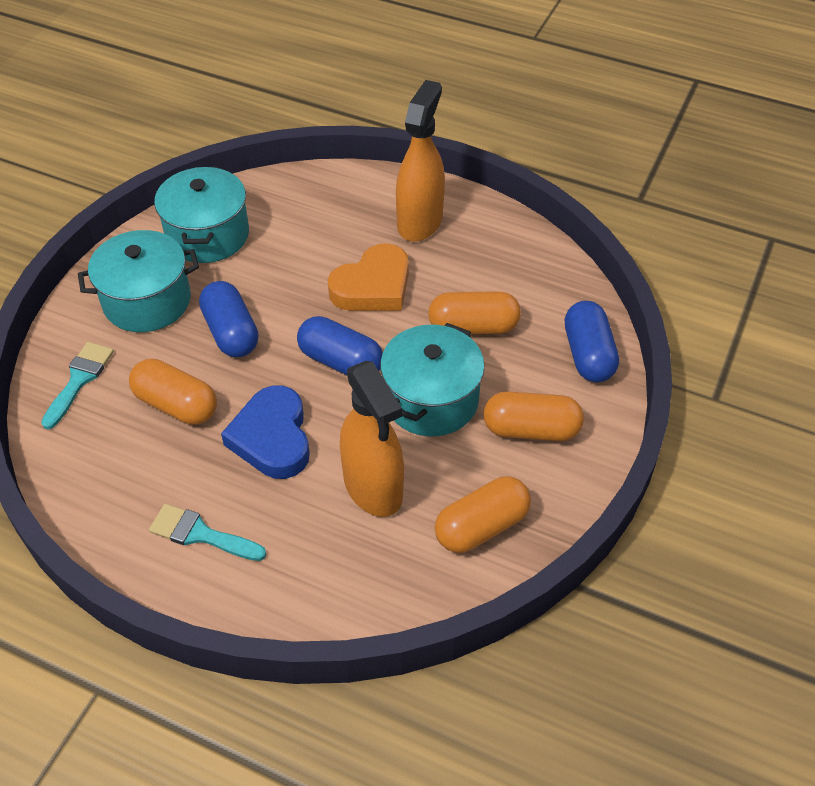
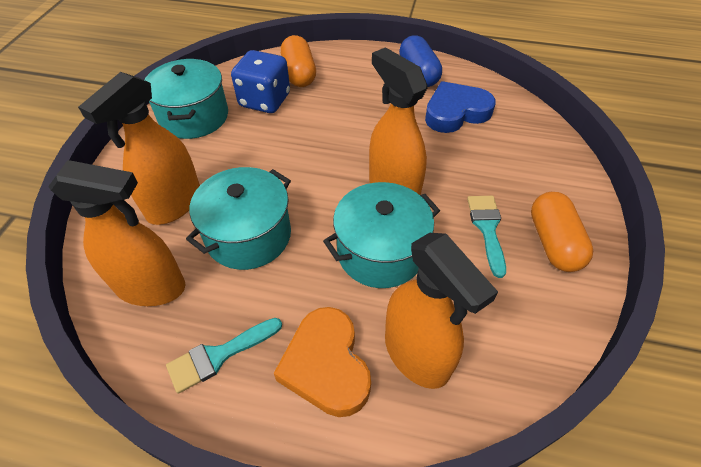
blue capsule: [199,281,259,357] [297,316,383,375] [565,301,619,382] = 3 -> [399,36,442,87] = 1
blue dice: none = 0 -> [231,50,290,113] = 1
orange capsule: [129,359,217,425] [428,291,521,334] [435,476,531,553] [483,392,584,441] = 4 -> [281,35,316,87] [531,192,593,272] = 2
orange spray bottle: [340,361,404,517] [396,80,445,242] = 2 -> [48,160,185,306] [78,72,200,225] [369,47,428,195] [385,233,498,389] = 4

